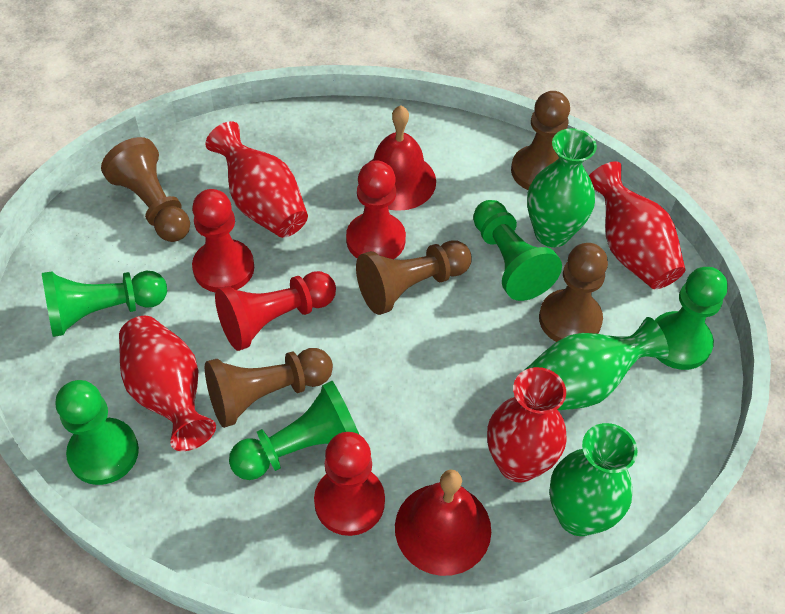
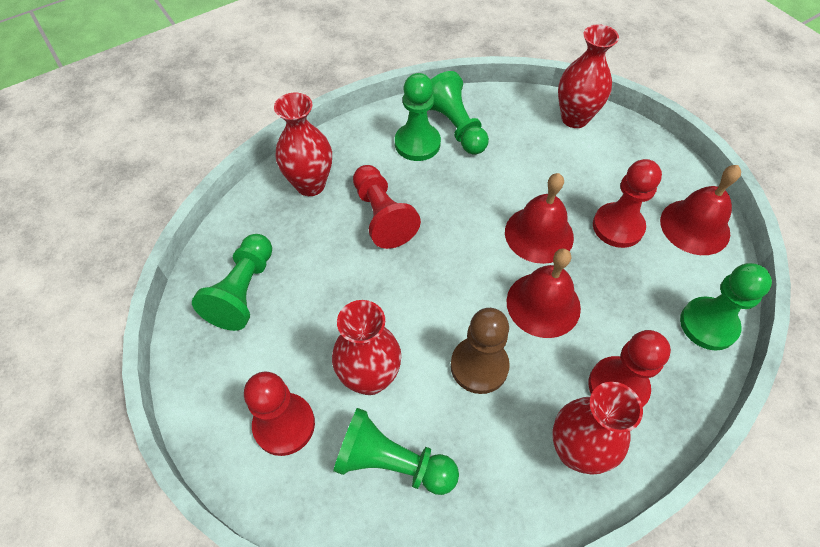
brown pawn: [101,137,190,242] [205,348,333,428] [356,241,471,315] [511,91,570,190] [539,243,608,342] = 5 -> [451,308,510,394] = 1
green vase: [522,317,669,410] [527,128,597,247] [549,423,638,536] = 3 -> none = 0
red bell: [368,106,436,211] [395,470,491,576] = 2 -> [505,173,574,264] [507,248,581,338] [660,165,741,255] = 3

